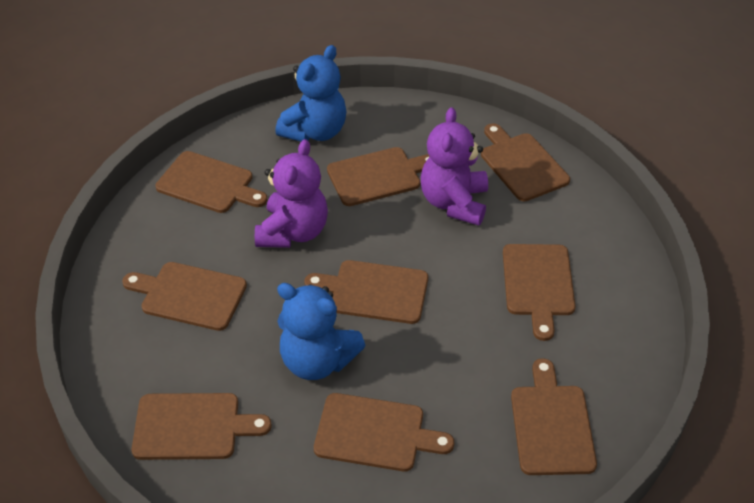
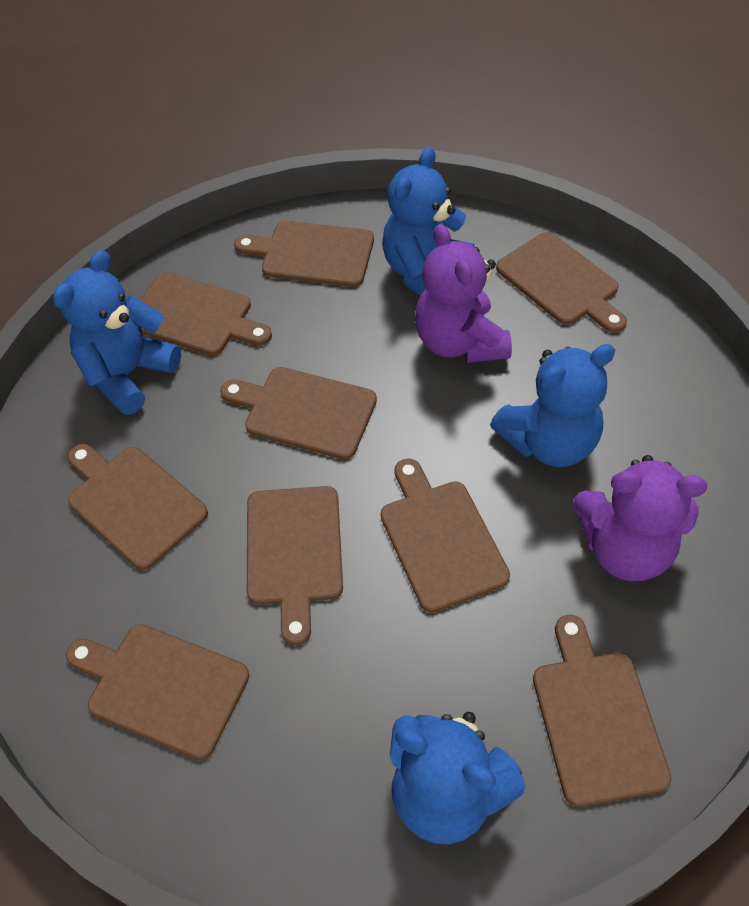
blue teddy bear: [275,45,347,142] [277,283,366,380] = 2 -> [53,250,181,415] [382,147,474,296] [390,712,525,844] [490,344,615,467] = 4

